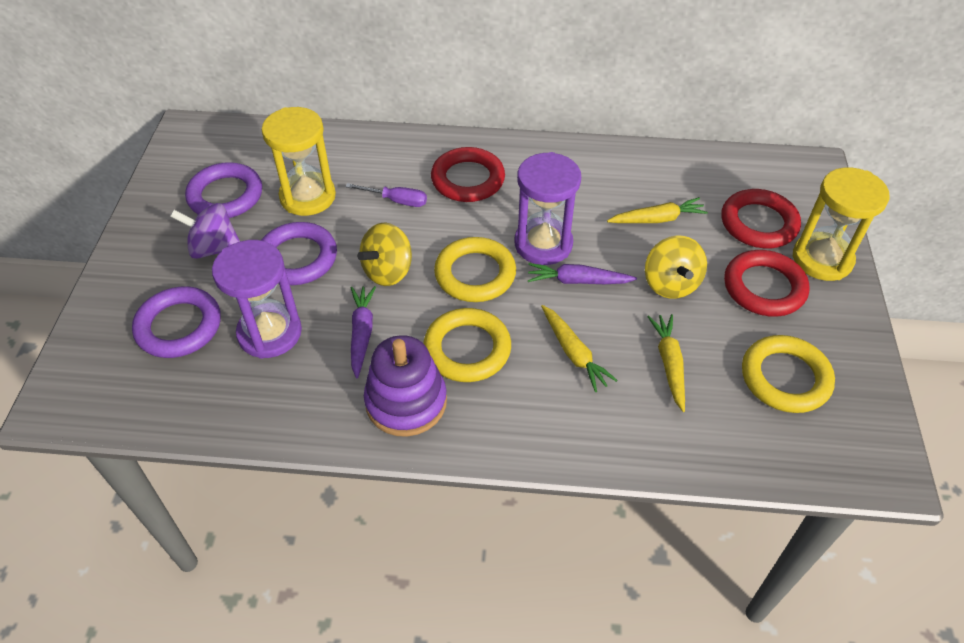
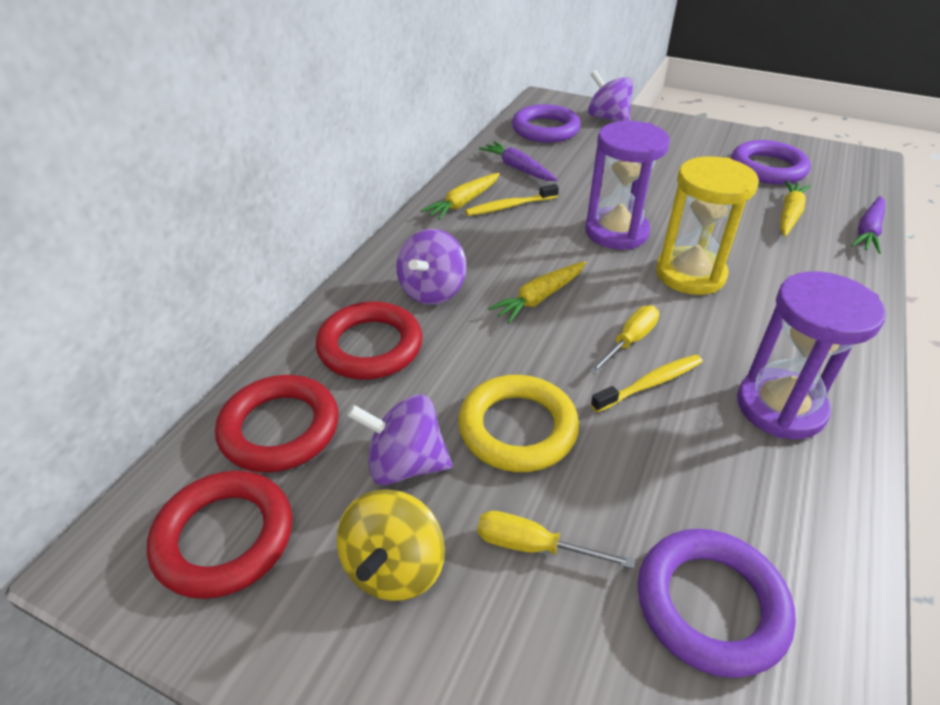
purple screwdriver: [345,183,427,207] = 1 -> none = 0
purple spinning top: [170,203,240,259] = 1 -> [347,394,452,485] [396,229,467,305] [588,70,633,122] = 3
purple stacking toy: [364,335,447,437] = 1 -> none = 0
yellow hourglass: [261,107,336,216] [793,167,889,281] = 2 -> [656,156,759,295] = 1
yellow ring: [423,308,511,382] [434,237,516,302] [742,335,835,413] = 3 -> [458,375,579,472] = 1
yellow screwdriver: none = 0 -> [477,511,635,569] [589,306,659,374] = 2
yellow spinning top: [357,222,412,286] [645,236,707,299] = 2 -> [337,489,445,601] = 1
yellow toothbrush: none = 0 -> [465,184,559,216] [591,354,703,413] = 2

